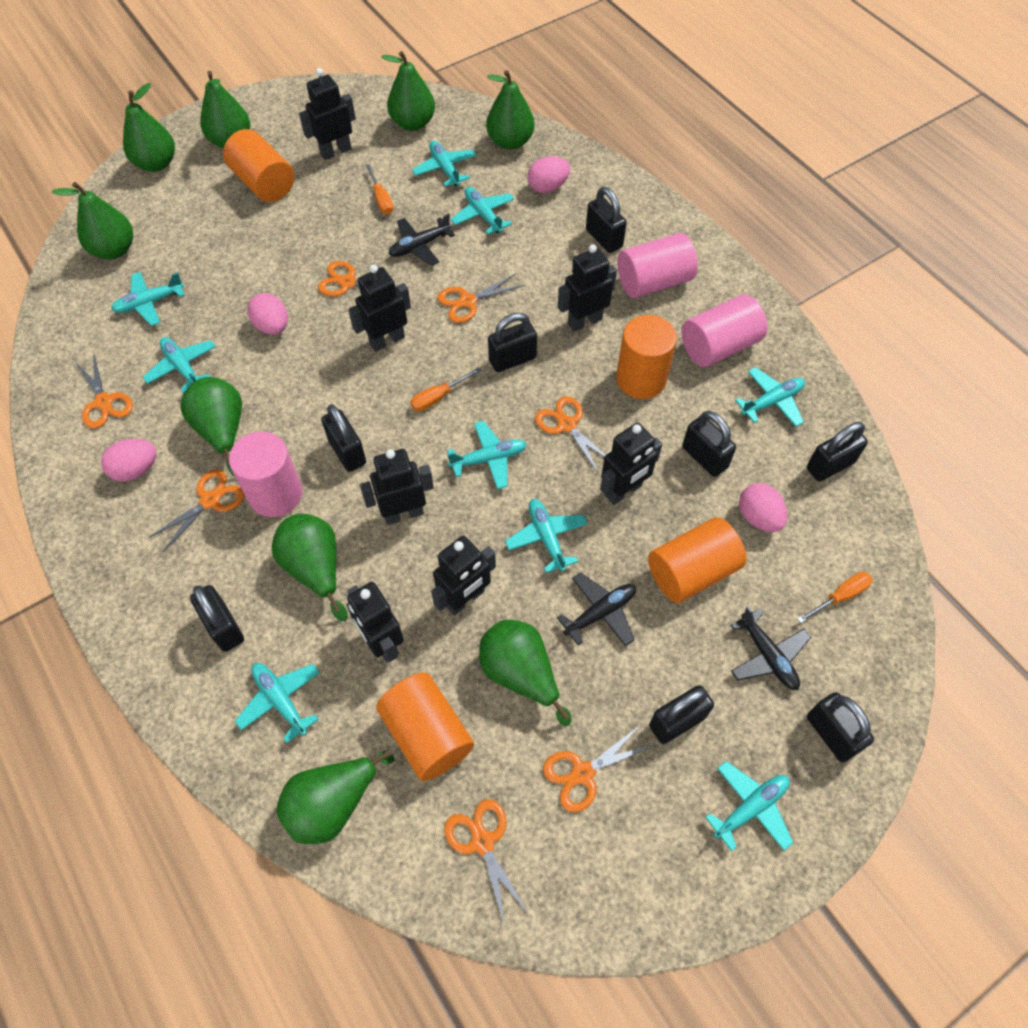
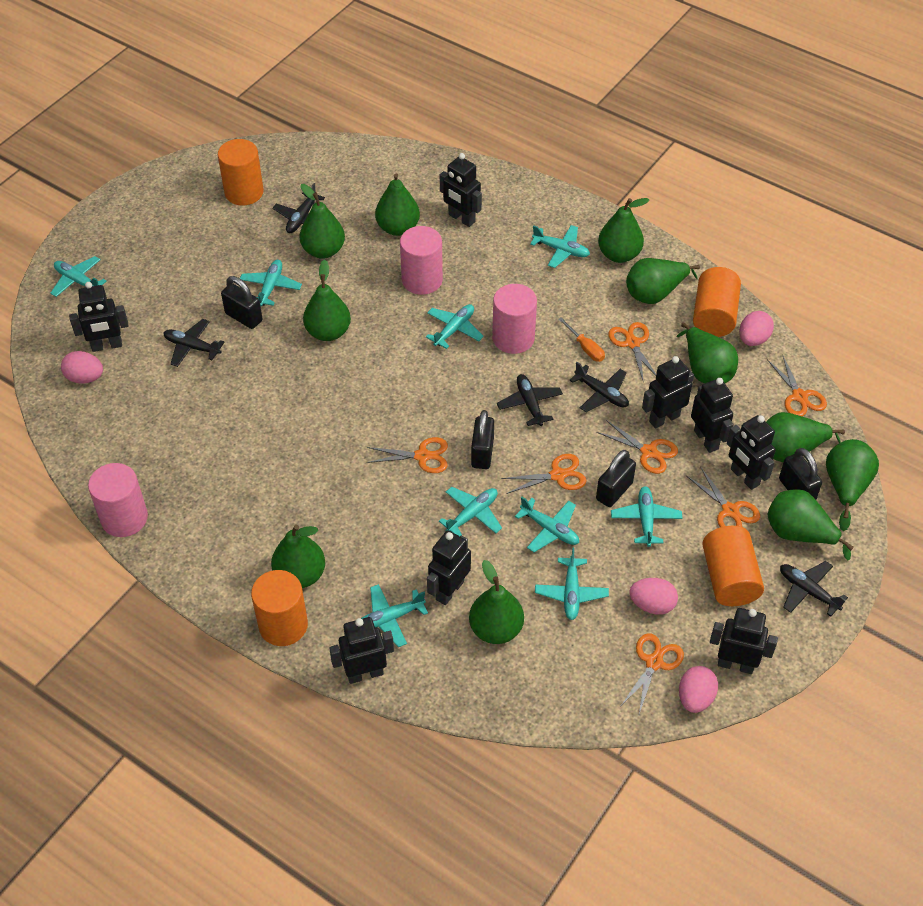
black padlock: [190,585,244,652] [322,404,366,472] [488,313,537,372] [586,187,627,253] [649,685,714,744] [682,411,736,477] [807,422,868,482] [807,692,874,762] = 8 -> [221,276,262,329] [471,410,494,469] [596,450,636,507] [779,448,822,500] = 4
black plane: [389,213,455,266] [557,573,636,646] [731,606,811,690] = 3 -> [164,319,225,367] [273,183,325,233] [497,374,563,426] [569,362,629,412] [780,561,848,617] = 5
black robot: [299,68,356,160] [347,582,404,662] [348,265,411,352] [360,449,434,525] [431,536,496,615] [558,244,617,332] [600,423,662,505] = 7 -> [69,282,129,352] [329,617,394,684] [427,530,471,605] [440,153,482,227] [642,356,694,428] [691,378,734,453] [710,608,778,674] [727,415,776,490] = 8
green pear: [52,182,133,259] [123,83,175,172] [181,377,242,477] [200,71,250,148] [272,514,348,621] [276,749,394,844] [381,51,435,131] [479,620,572,726] [486,70,535,150] = 9 -> [271,525,325,588] [300,184,345,259] [303,260,351,341] [375,173,420,236] [469,560,524,644] [598,198,649,263] [626,258,700,304] [677,323,738,383] [766,412,845,462] [768,489,854,560] [826,439,879,531] = 11
orange screwdriver: [365,164,393,214] [410,367,481,411] [797,572,873,623] = 3 -> [558,317,605,362] = 1

